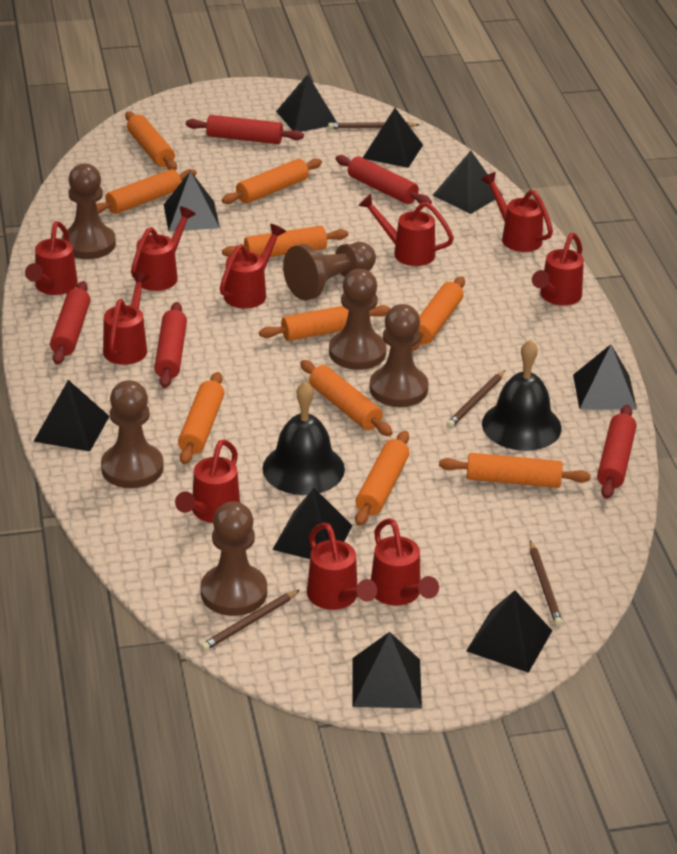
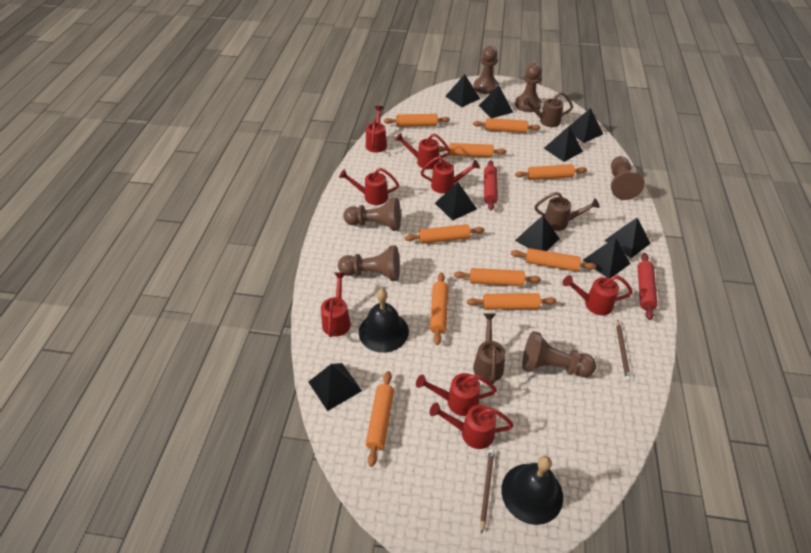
brown pencil: [201,590,299,651] [328,122,420,129] [447,370,505,428] [530,540,563,626] = 4 -> [480,449,495,534] [616,319,631,381] = 2
brown watering can: none = 0 -> [473,313,506,384] [523,92,573,127] [534,192,600,231] = 3
red rolling pin: [50,281,90,364] [154,302,187,388] [186,115,304,144] [336,155,432,204] [597,405,636,499] = 5 -> [484,160,498,210] [638,253,658,320] = 2
red watering can: [25,221,78,295] [103,272,150,365] [131,206,196,291] [175,439,240,523] [220,224,286,309] [307,523,377,610] [358,194,454,266] [371,518,439,606] [481,172,553,252] [532,233,584,305] = 10 -> [321,272,351,337] [339,168,399,205] [366,106,387,153] [395,133,450,169] [416,373,497,416] [421,156,480,194] [430,403,514,449] [563,275,633,315] = 8

